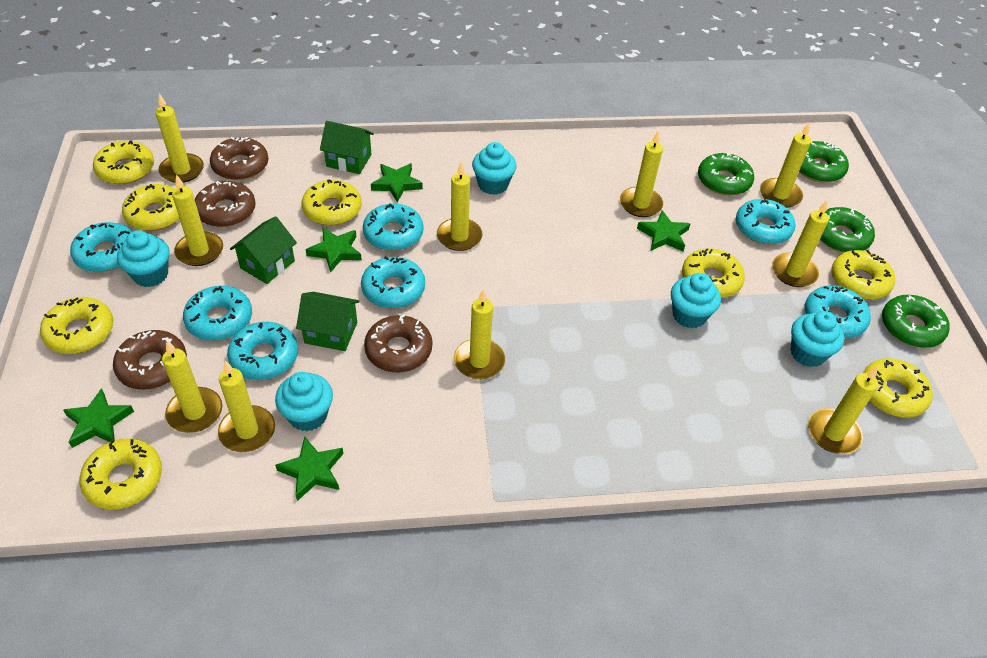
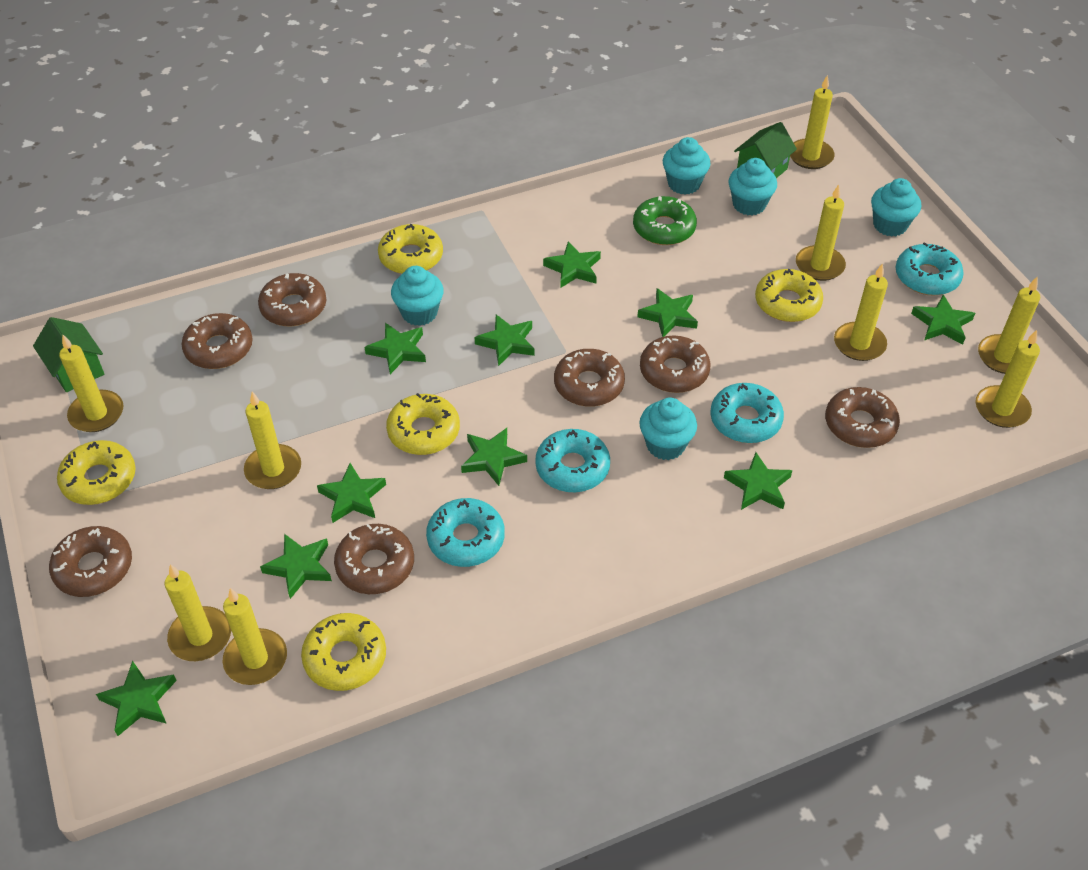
brown donut: [113,330,187,390] [195,181,256,227] [210,137,268,180] [364,314,432,372] = 4 -> [49,526,132,597] [181,313,253,369] [258,273,327,326] [334,524,414,594] [554,349,625,407] [640,336,711,393] [825,387,900,448] = 7
green donut: [698,153,754,195] [799,141,849,182] [820,207,875,253] [882,295,949,348] = 4 -> [633,196,697,245] = 1
green house: [230,216,297,284] [296,292,360,351] [320,121,374,174] = 3 -> [33,317,104,392] [734,122,797,178] = 2
green star: [63,388,134,448] [275,436,344,501] [305,228,362,273] [371,163,423,202] [637,210,690,252] = 5 -> [96,660,177,736] [260,534,332,599] [317,463,386,523] [365,323,426,374] [461,428,527,486] [474,315,534,366] [543,241,601,288] [637,288,698,337] [724,452,792,510] [911,295,975,345] = 10
turquoise donut: [70,222,132,272] [183,286,252,341] [227,322,298,380] [361,256,425,309] [363,203,424,251] [736,199,795,245] [805,286,871,338] = 7 -> [426,498,505,567] [535,429,610,492] [710,383,784,443] [896,242,964,295] = 4
yellow candle: [156,94,204,183] [162,341,222,433] [172,175,223,266] [218,360,275,452] [437,162,482,251] [454,289,505,379] [620,131,663,217] [760,122,811,208] [772,200,829,287] [808,365,878,454] = 10 -> [59,335,123,432] [164,564,231,661] [223,588,287,685] [244,392,301,489] [790,75,835,169] [796,184,846,281] [834,263,888,361] [976,330,1040,428] [978,276,1040,374] = 9
yellow donut: [40,297,113,354] [80,438,162,510] [93,140,154,184] [122,184,179,231] [302,179,361,226] [682,248,745,298] [831,249,895,300] [863,358,933,418] = 8 -> [57,440,136,505] [301,613,386,691] [378,224,443,274] [386,393,460,455] [755,269,823,322] = 5

